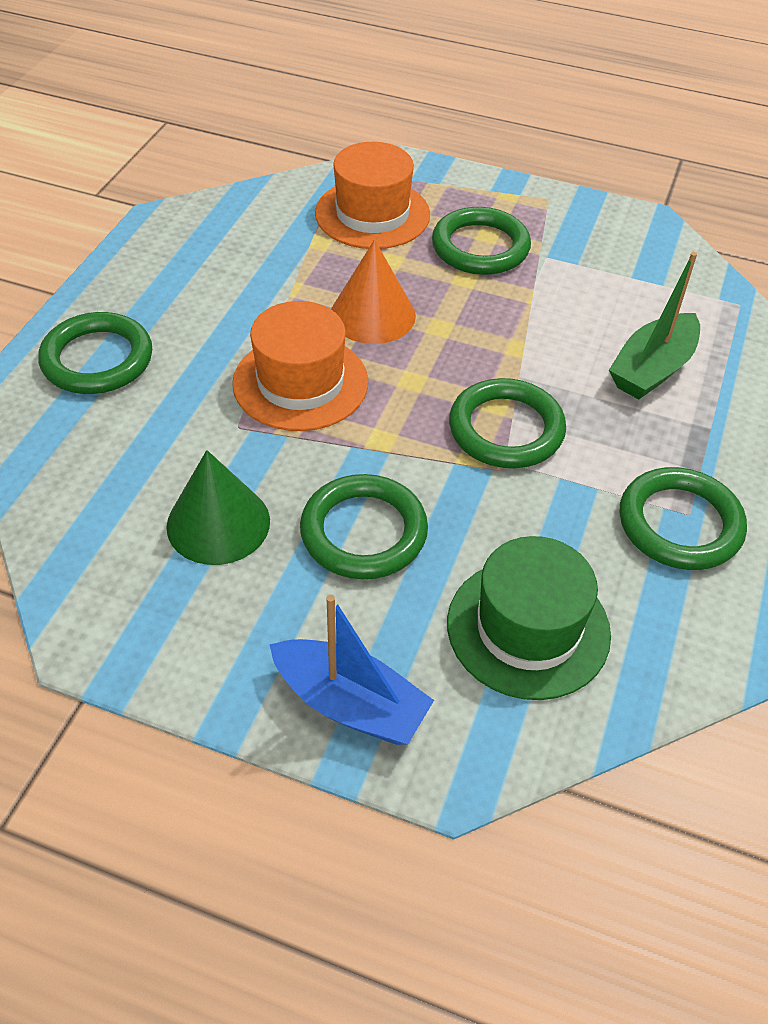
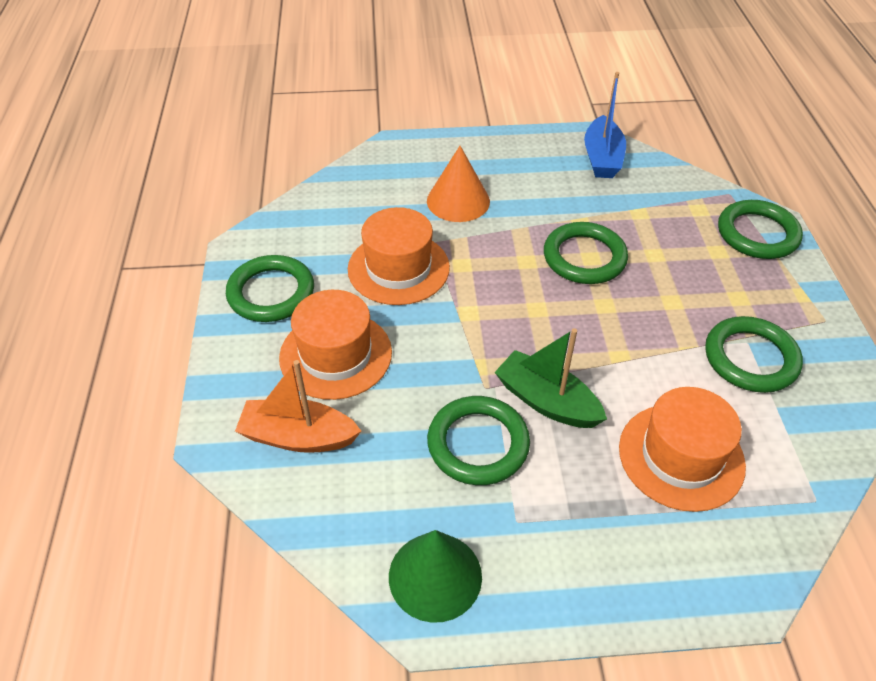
green hat: [447,536,611,700] = 1 -> none = 0
orange boat: none = 0 -> [235,360,361,453] = 1
orange hat: [232,301,368,431] [315,142,430,249] = 2 -> [279,290,392,400] [348,207,450,305] [619,387,746,512] = 3

